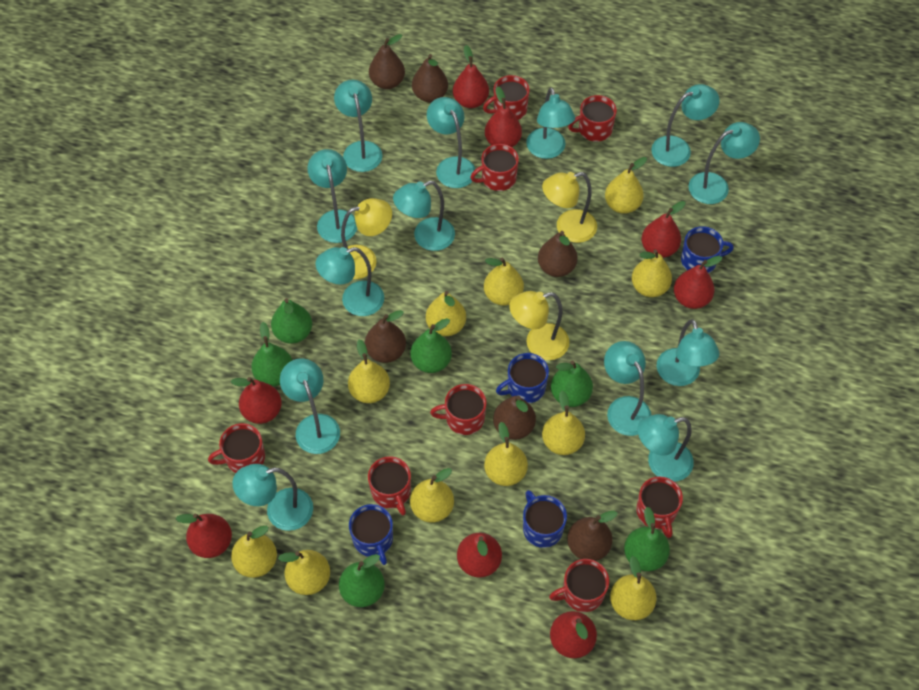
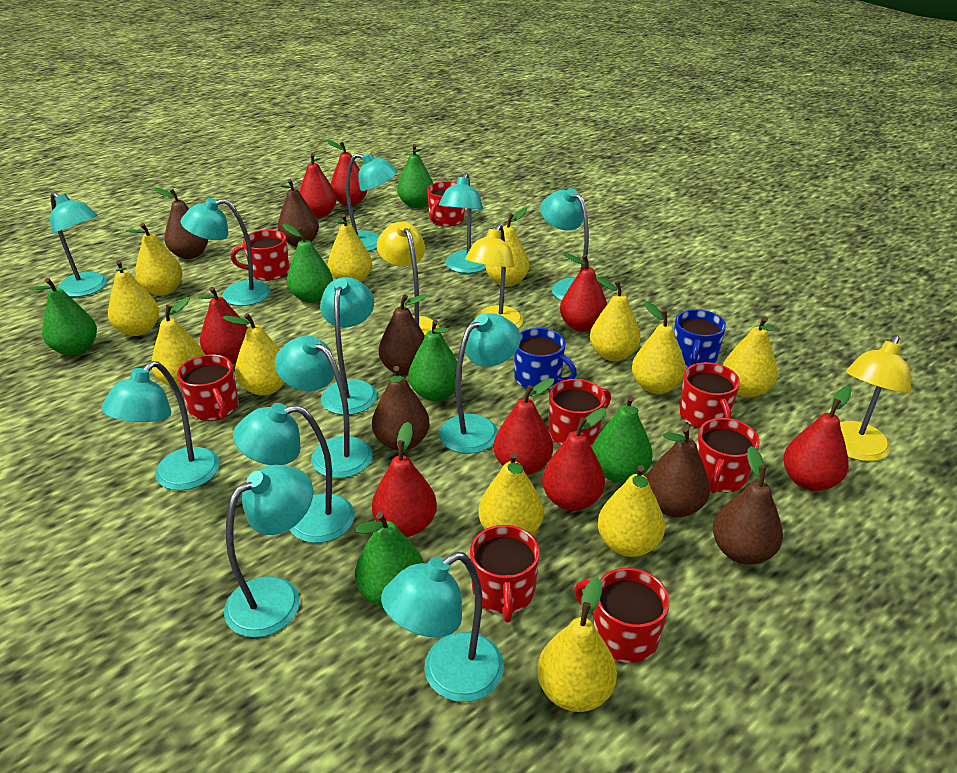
blue mug: [349,504,393,565] [496,353,549,403] [523,490,567,548] [681,226,734,273] = 4 -> [514,328,577,390] [674,309,726,368] = 2
turquoise lamp: [232,464,313,531] [280,358,340,454] [307,149,357,243] [316,247,384,316] [334,80,383,172] [393,181,455,251] [427,97,475,188] [526,87,575,159] [604,341,651,436] [637,414,694,482] [651,84,720,167] [657,319,719,386] [688,122,760,204] = 13 -> [50,192,107,297] [101,361,220,491] [181,198,271,306] [224,465,313,638] [233,403,355,543] [275,336,373,478] [320,277,377,415] [346,153,398,251] [381,552,504,702] [439,172,486,273] [439,313,521,454] [540,188,589,301] = 12
yellow pear: [231,526,277,578] [278,550,330,595] [348,339,390,403] [410,468,454,523] [426,291,466,336] [484,258,524,306] [484,422,528,486] [542,391,585,455] [605,157,647,214] [610,556,657,620] [632,250,672,297] = 11 -> [108,260,159,336] [126,223,183,296] [152,297,205,388] [222,313,285,396] [328,214,372,282] [478,452,544,535] [485,208,529,287] [537,577,617,712] [590,277,641,361] [598,465,665,557] [632,301,686,394] [723,316,778,398] = 12

